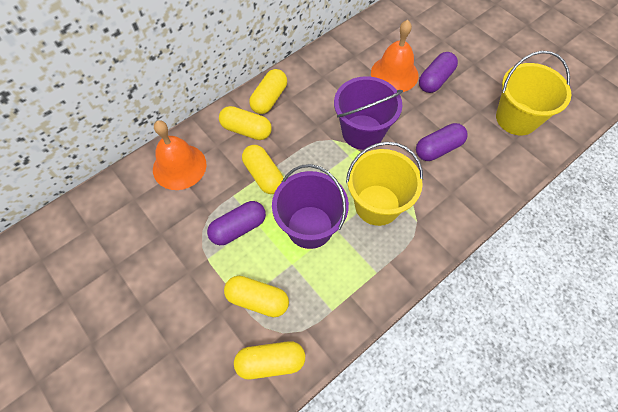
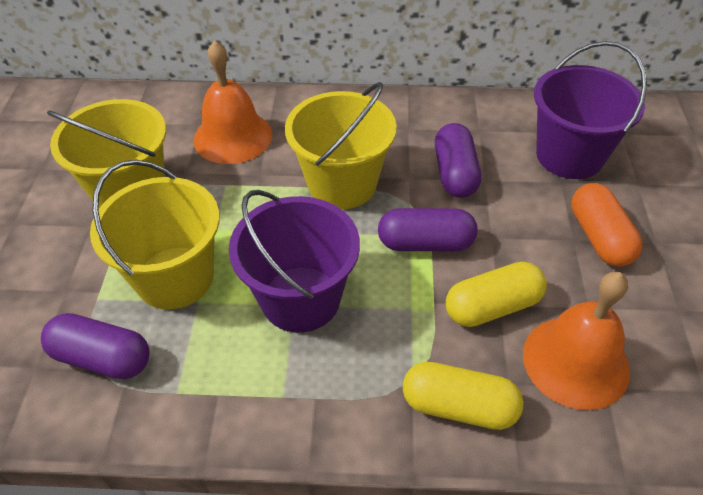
orange capsule: none = 0 -> [571,183,642,267] = 1
yellow bucket: [346,142,423,226] [496,51,571,136] = 2 -> [47,99,166,208] [90,160,220,310] [285,82,397,209] = 3
yellow capsule: [219,106,272,140] [224,276,289,317] [234,341,305,379] [242,145,284,194] [249,69,287,114] = 5 -> [403,362,524,430] [446,262,547,327] = 2

